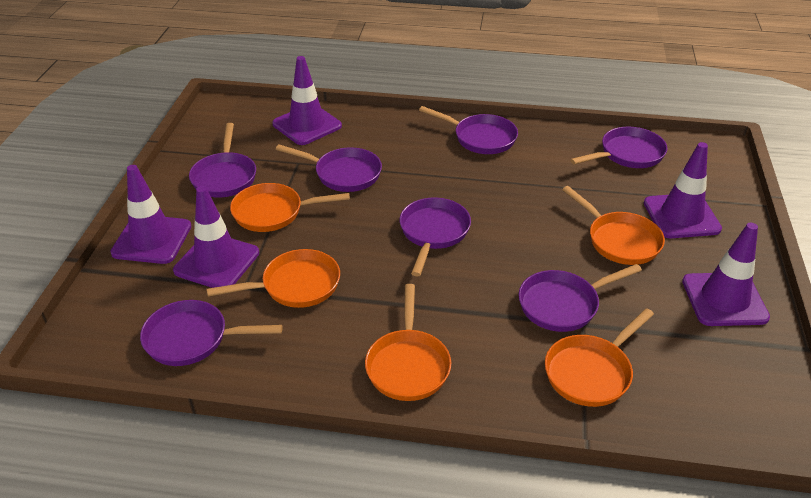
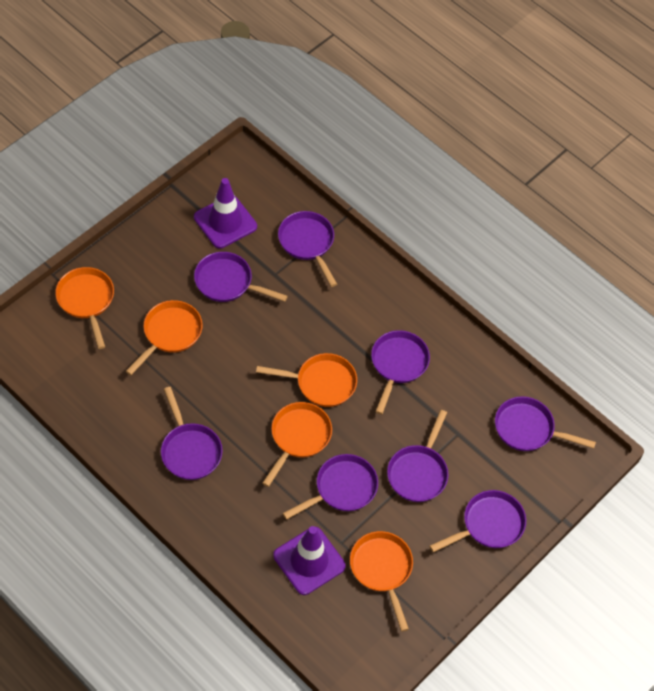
purple pan: [140,300,283,366] [189,123,256,198] [276,144,382,192] [399,198,471,277] [419,106,518,154] [519,264,642,332] [570,127,667,168] = 7 -> [161,387,223,480] [194,252,288,302] [278,211,337,287] [283,454,378,520] [371,330,430,414] [387,410,448,502] [429,490,526,552] [495,396,596,451] = 8
purple traffic cone: [110,165,191,264] [173,186,259,288] [272,56,342,145] [644,142,722,238] [682,223,770,326] = 5 -> [194,178,257,249] [273,526,346,595] = 2

